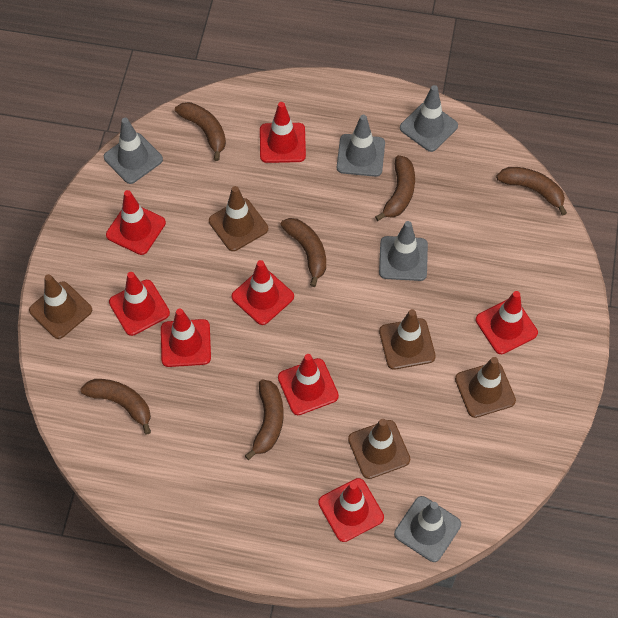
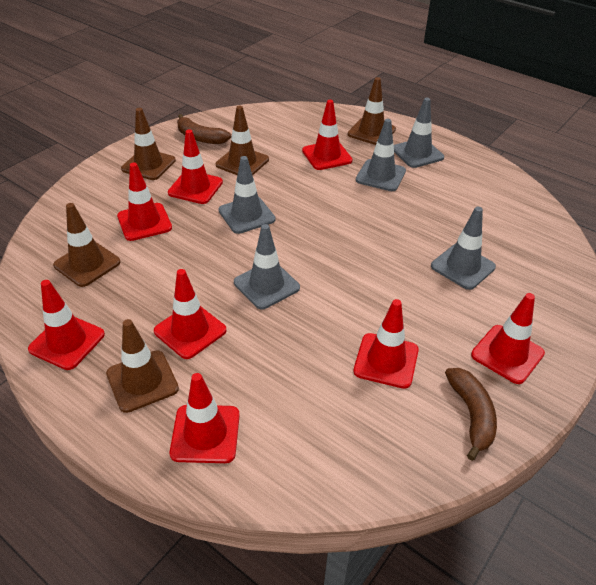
brown banana: [80,379,151,435] [175,102,226,161] [245,379,283,460] [280,218,326,287] [375,155,415,221] [496,167,567,216] = 6 -> [177,114,231,144] [445,368,497,461] = 2

